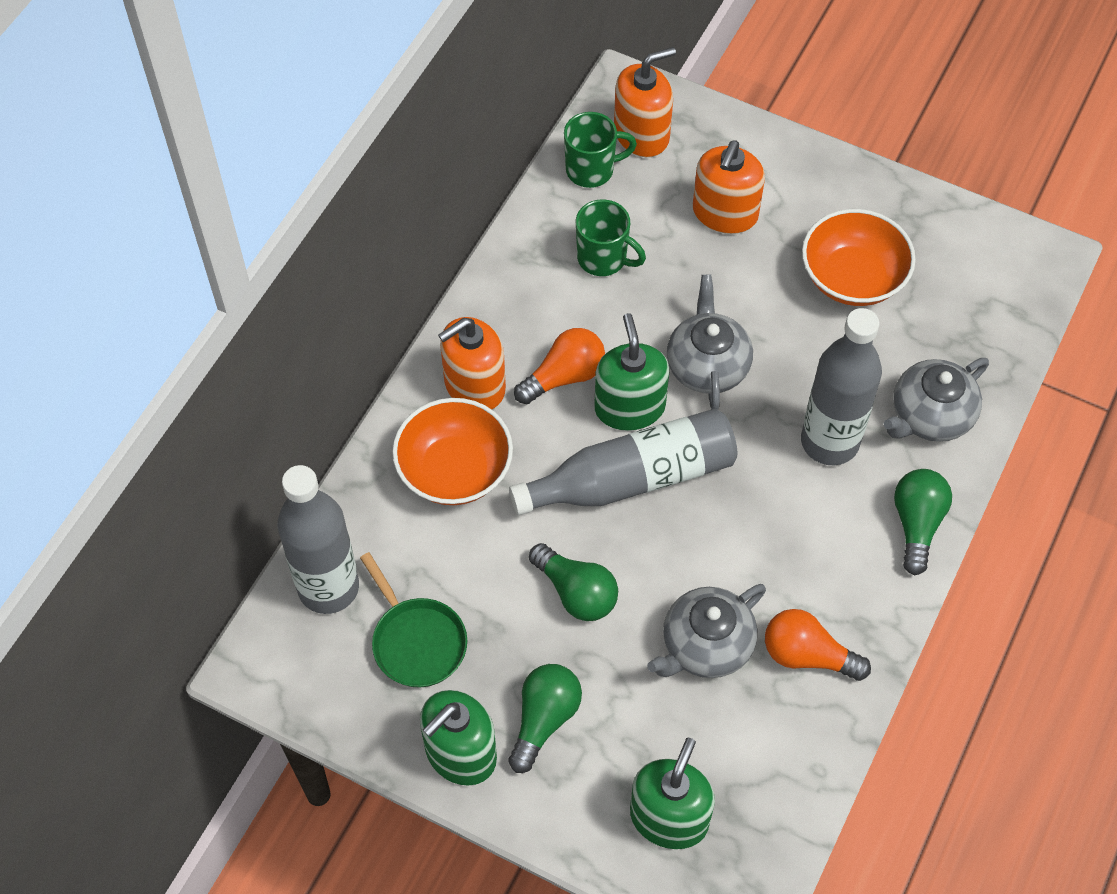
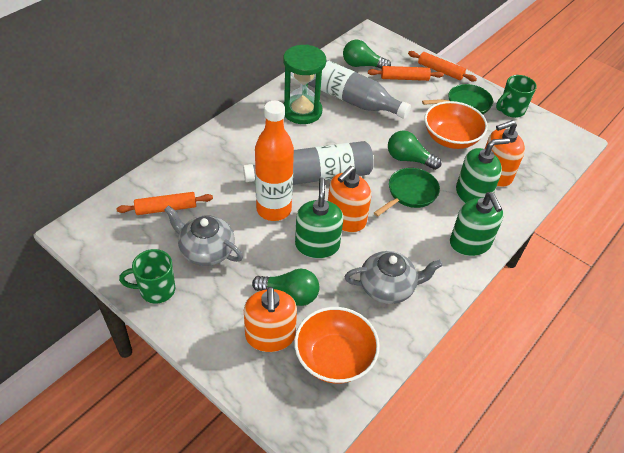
green hourglass: none = 0 -> [283,45,326,124] = 1
green pan: [360,552,467,687] = 1 -> [374,168,440,217] [422,84,493,114] = 2
grey bottle: [277,465,359,614] [509,408,737,515] [801,308,882,465] = 3 -> [243,141,374,185] [308,60,411,119] = 2
grey teapot: [647,584,766,678] [667,274,753,410] [884,358,989,442] = 3 -> [164,205,243,266] [344,251,443,304] = 2
orange bottle: none = 0 -> [255,101,294,221] = 1
orange light bulb: [514,328,605,405] [765,609,871,681] = 2 -> none = 0
orange rolling pin: none = 0 -> [116,192,213,215] [368,66,444,81] [408,51,477,81] = 3

